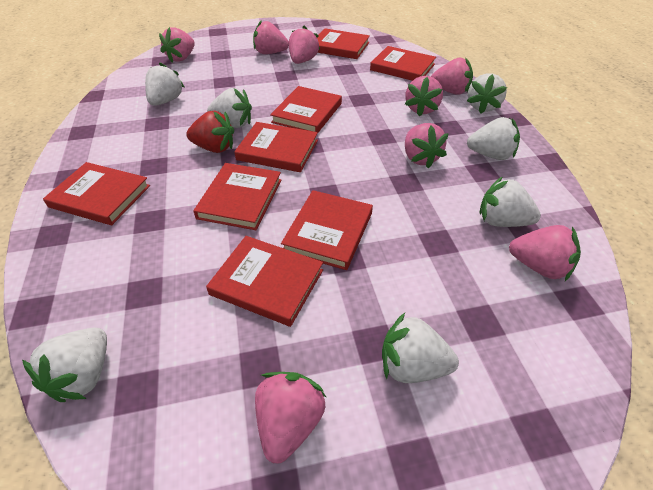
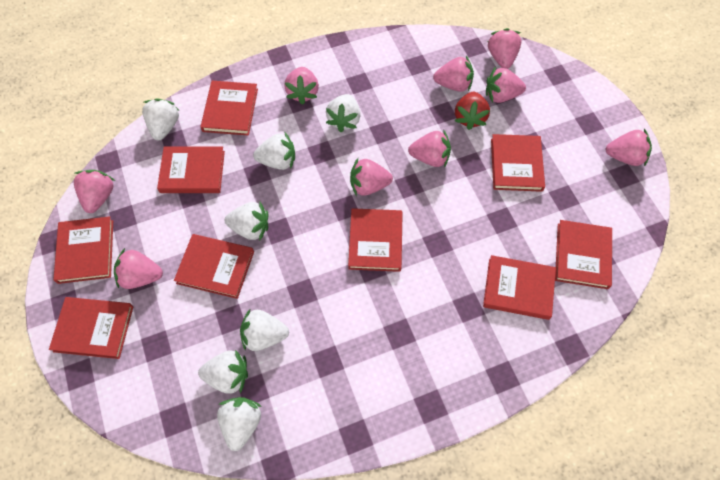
pink strawberry: [159,27,195,62] [253,20,289,54] [255,372,326,464] [289,26,320,64] [405,76,443,117] [405,123,449,168] [431,57,473,95] [509,225,581,281] = 8 -> [74,170,115,213] [114,248,163,289] [284,67,319,105] [350,158,393,196] [408,131,451,168] [433,56,474,92] [486,67,526,103] [488,28,522,69] [605,129,652,167] = 9
red book: [43,162,150,225] [193,163,281,230] [206,236,323,327] [234,122,318,172] [270,86,342,133] [281,190,373,270] [317,28,370,59] [370,46,436,81] = 8 -> [49,297,133,359] [53,216,113,284] [157,147,225,193] [174,234,254,299] [200,81,258,136] [348,208,403,272] [483,255,556,320] [491,134,545,192] [555,220,612,289] = 9

